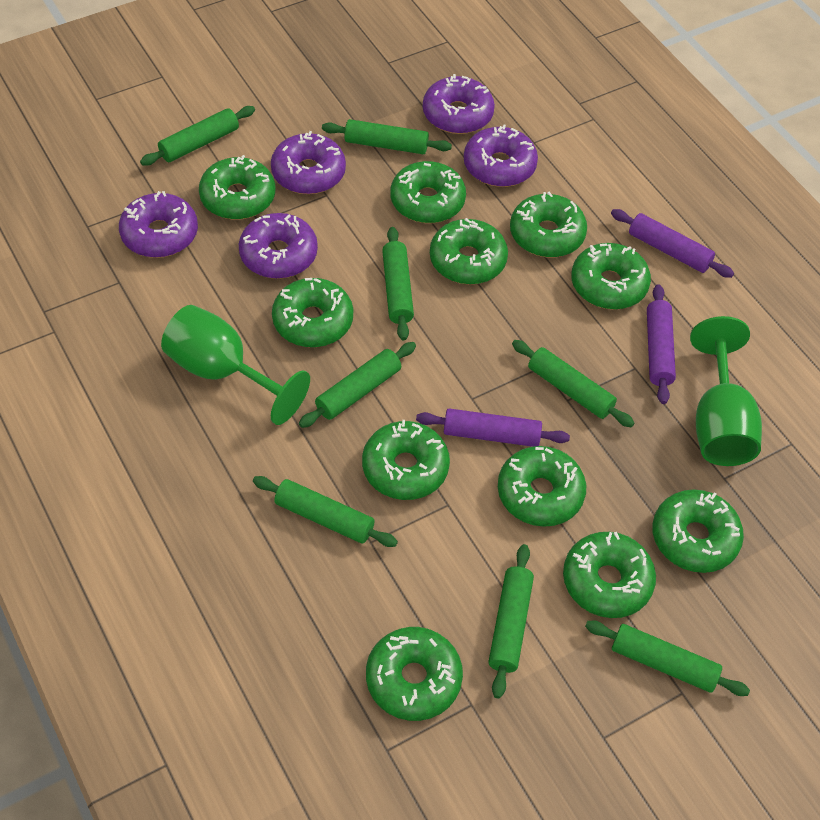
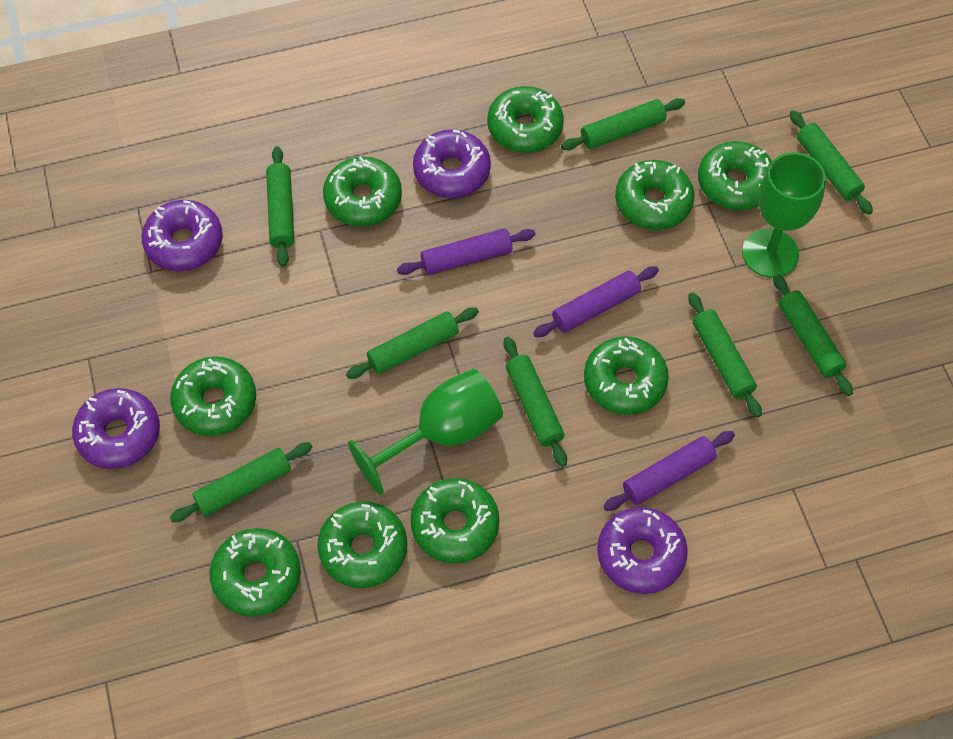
green donut: [199,155,275,219] [272,278,353,347] [362,420,450,500] [366,627,463,721] [390,161,466,223] [430,218,508,285] [498,446,586,527] [510,192,587,257] [563,532,656,618] [571,243,651,310] [652,489,744,573] = 11 -> [170,356,256,436] [210,528,301,616] [317,502,407,588] [323,157,402,226] [411,478,499,563] [487,86,564,153] [584,337,669,415] [615,160,695,230] [698,141,772,210] = 9
purple donut: [119,191,198,258] [239,213,318,279] [271,131,346,194] [423,74,495,134] [464,125,538,187] = 5 -> [72,388,160,469] [142,200,223,272] [413,129,491,198] [597,507,688,594] = 4

